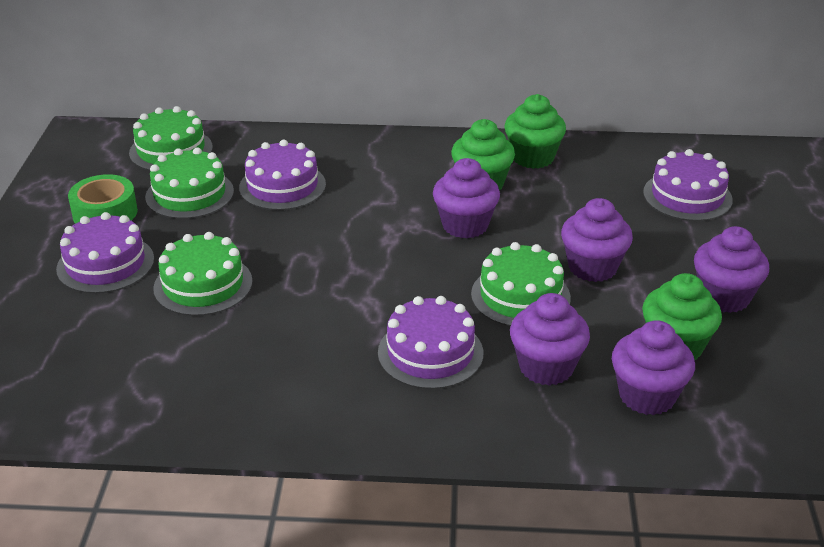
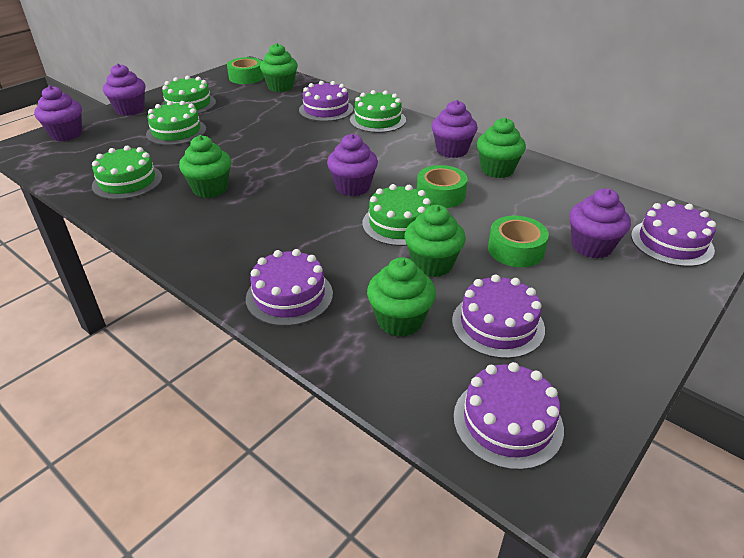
green cake: [129,106,213,171] [145,147,234,219] [153,232,253,316] [471,242,571,327] = 4 -> [92,146,162,200] [146,101,206,145] [161,76,216,114] [350,90,406,133] [362,184,431,246] = 5
green cupcake: [451,119,515,190] [505,94,566,169] [642,273,722,360] = 3 -> [179,135,231,198] [260,43,298,92] [367,257,436,337] [404,205,466,277] [477,118,526,178] = 5
green tape: [68,174,138,224] = 1 -> [227,57,264,84] [417,165,468,208] [488,216,549,267] = 3
purple cake: [56,212,154,294] [239,140,326,210] [378,296,483,389] [643,149,733,221] = 4 -> [246,249,333,326] [299,81,354,122] [452,274,545,359] [453,362,564,470] [631,201,716,267] = 5

